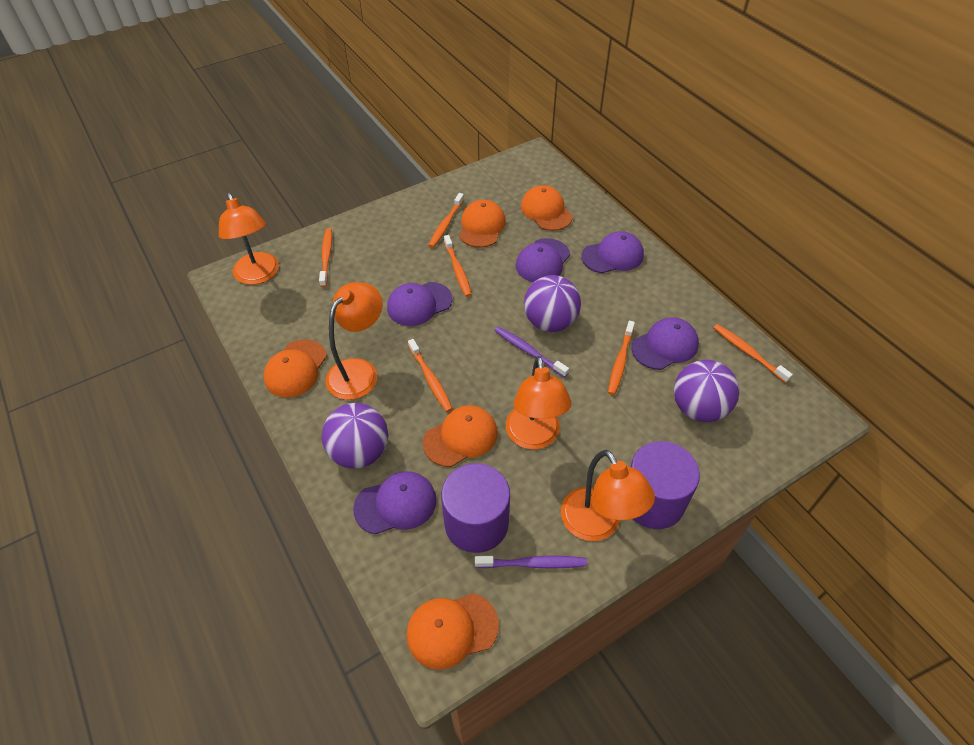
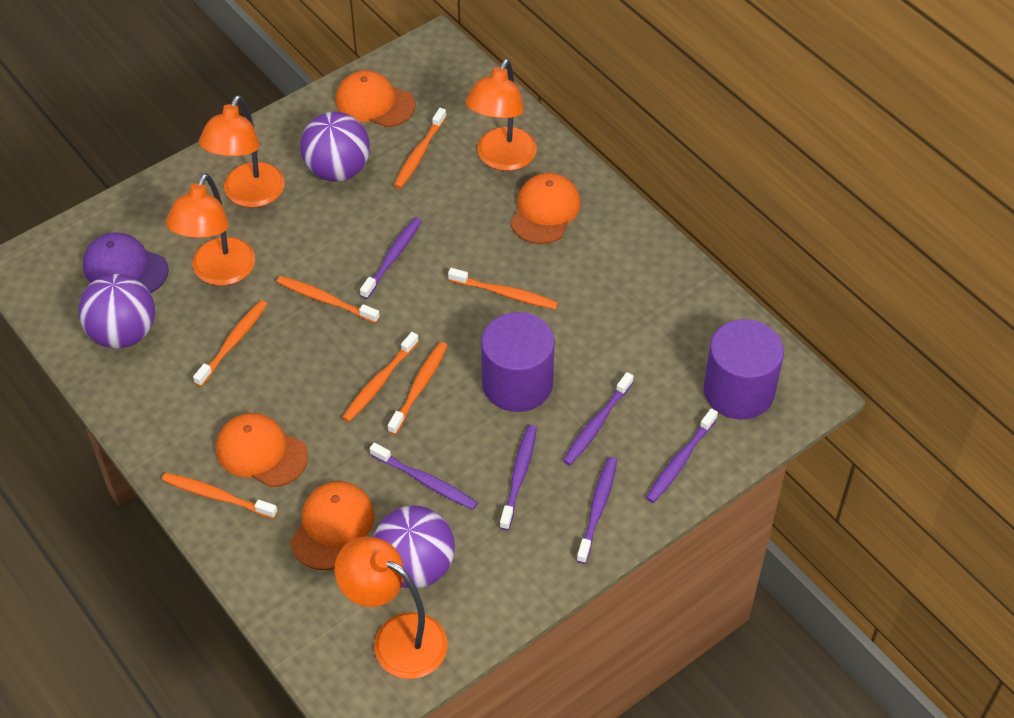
orange cap: [263,339,327,398] [406,593,499,670] [423,405,498,467] [459,200,506,248] [521,185,573,231] = 5 -> [216,413,308,487] [290,481,374,570] [336,70,416,127] [511,173,581,244] = 4
orange toothbrush: [319,228,332,287] [408,339,453,412] [428,193,464,248] [444,235,472,297] [608,321,635,395] [713,324,793,383] = 6 -> [162,473,277,519] [193,300,267,387] [277,276,380,323] [342,332,419,422] [388,342,448,435] [394,108,447,189] [448,268,558,310] = 7
purple cap: [353,471,437,534] [387,282,453,326] [516,238,570,282] [581,231,644,273] [632,317,699,370] = 5 -> [83,232,169,293] = 1
purple toothbrush: [475,556,587,569] [495,326,569,377] = 2 -> [360,217,422,299] [370,443,478,510] [499,425,537,530] [563,372,634,465] [576,457,617,564] [646,408,718,503] = 6

